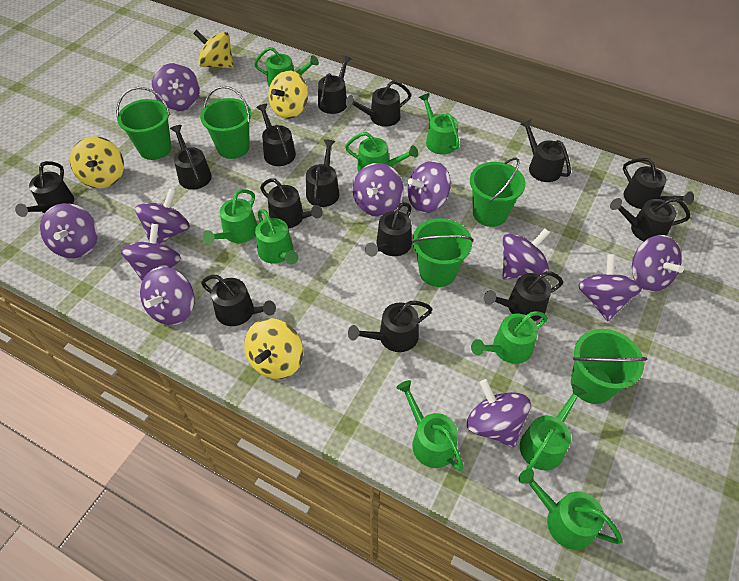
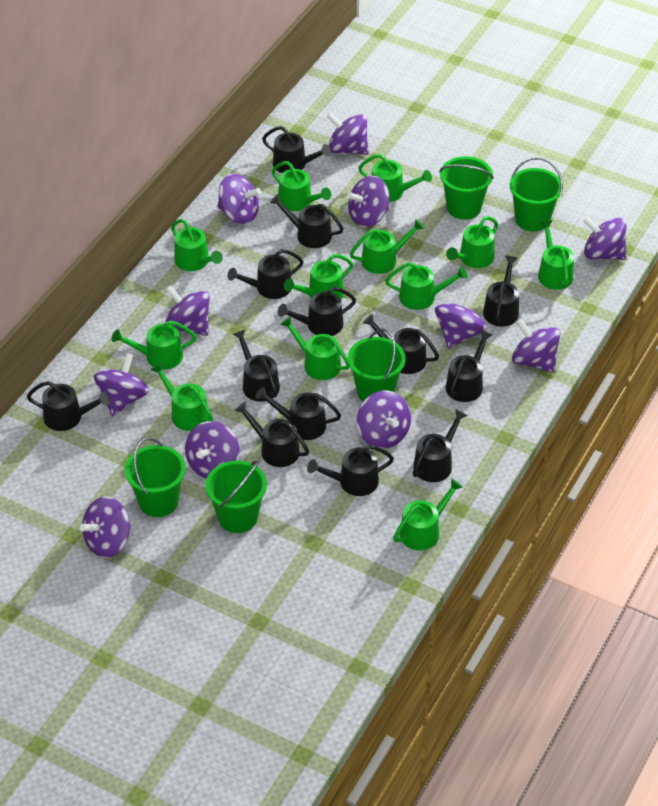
black watering can: [15,161,74,217] [170,125,212,190] [201,275,276,326] [256,104,296,166] [260,178,323,229] [306,139,339,207] [318,55,352,114] [345,80,411,127] [348,301,432,352] [365,202,412,257] [484,271,563,321] [521,119,571,182] [610,197,690,241] [623,158,694,209] = 14 -> [27,381,110,431] [227,249,304,299] [233,330,280,402] [235,402,309,467] [255,387,341,440] [262,126,331,173] [270,194,344,248] [278,287,356,336] [307,445,394,496] [363,314,439,374] [413,409,468,482] [445,330,492,402] [483,256,519,327] = 13
green watering can: [203,189,257,244] [254,47,319,87] [255,209,299,264] [345,132,418,172] [396,380,464,471] [419,93,460,155] [471,311,548,364] [519,469,623,550] [520,384,587,471] = 9 -> [112,321,197,370] [151,362,213,431] [171,219,223,271] [272,161,331,211] [280,316,350,380] [284,254,353,299] [350,219,425,274] [358,154,432,202] [385,262,468,310] [393,479,463,550] [446,216,498,268] [538,220,574,290] = 12
yellow spinning top: [70,136,124,188] [193,30,234,69] [244,318,303,379] [268,71,308,119] = 4 -> none = 0

